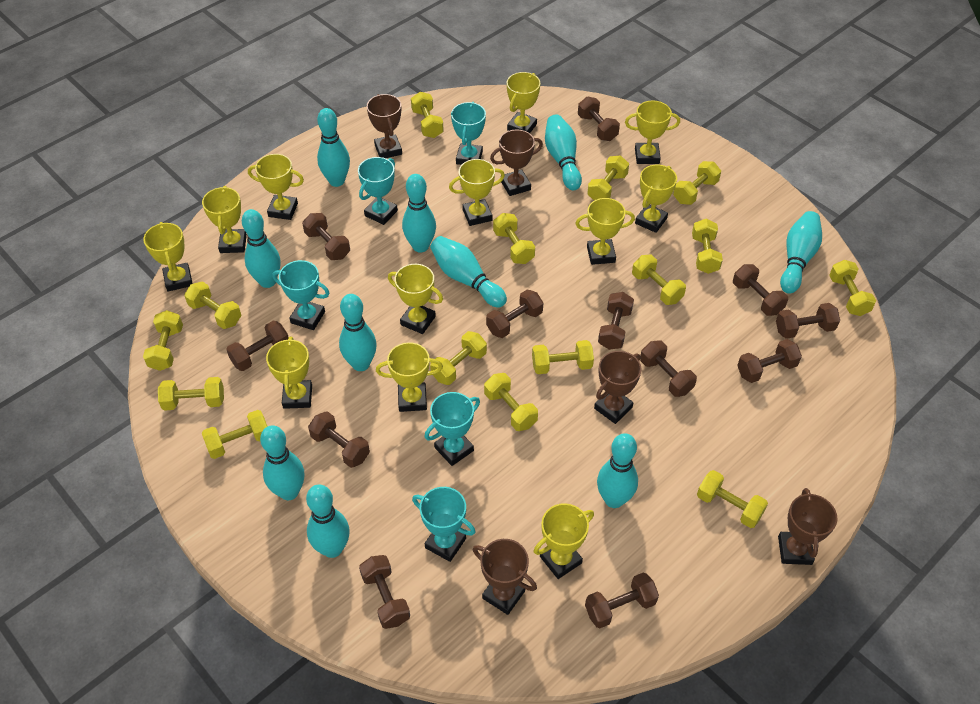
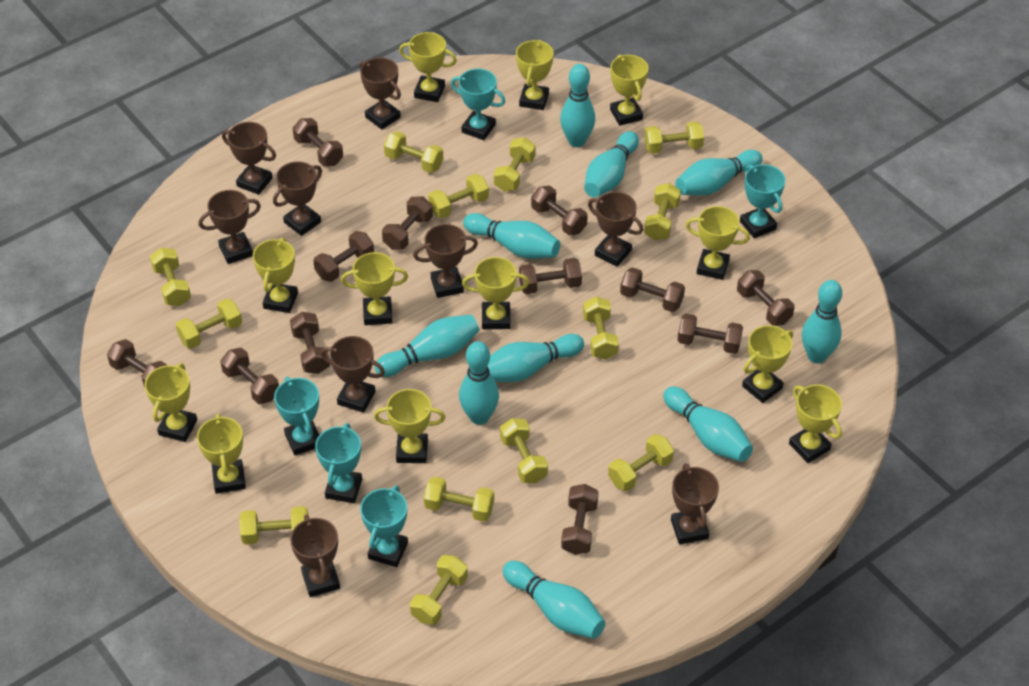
brown trophy: [367,94,402,158] [473,539,537,615] [490,130,543,196] [594,351,641,424] [778,488,837,565] = 5 -> [199,190,261,264] [222,122,276,195] [273,161,322,236] [290,515,340,597] [321,336,385,413] [360,57,401,130] [413,224,478,298] [588,192,643,266] [671,463,719,544] = 9
yellow dumbbell: [143,310,183,371] [158,377,224,411] [184,281,241,329] [202,410,268,459] [411,92,444,138] [430,331,487,385] [484,373,538,431] [493,213,535,264] [532,340,594,374] [587,156,629,200] [632,255,686,305] [673,161,721,205] [692,219,723,274] [697,470,768,528] [829,260,876,316] = 15 -> [150,248,191,306] [176,298,242,349] [239,506,309,545] [384,131,443,173] [410,555,468,625] [424,476,494,522] [428,174,489,218] [494,137,536,192] [500,418,548,483] [583,296,619,360] [608,434,674,491] [644,122,704,154] [644,183,681,241] = 13

